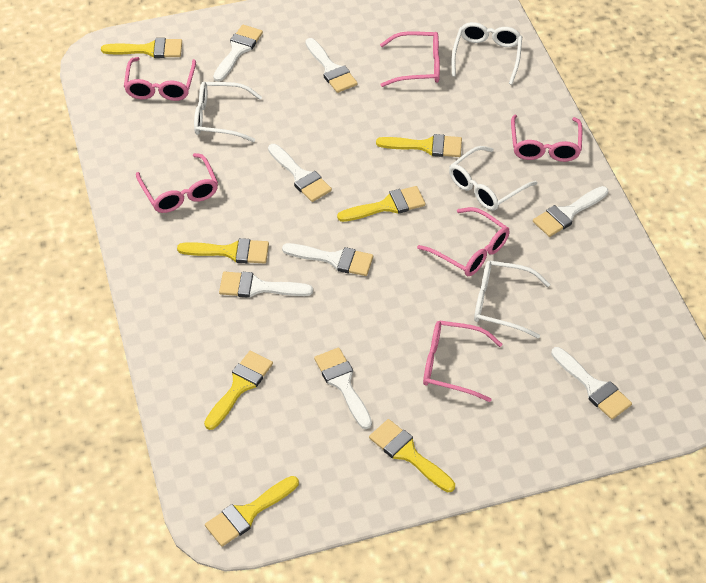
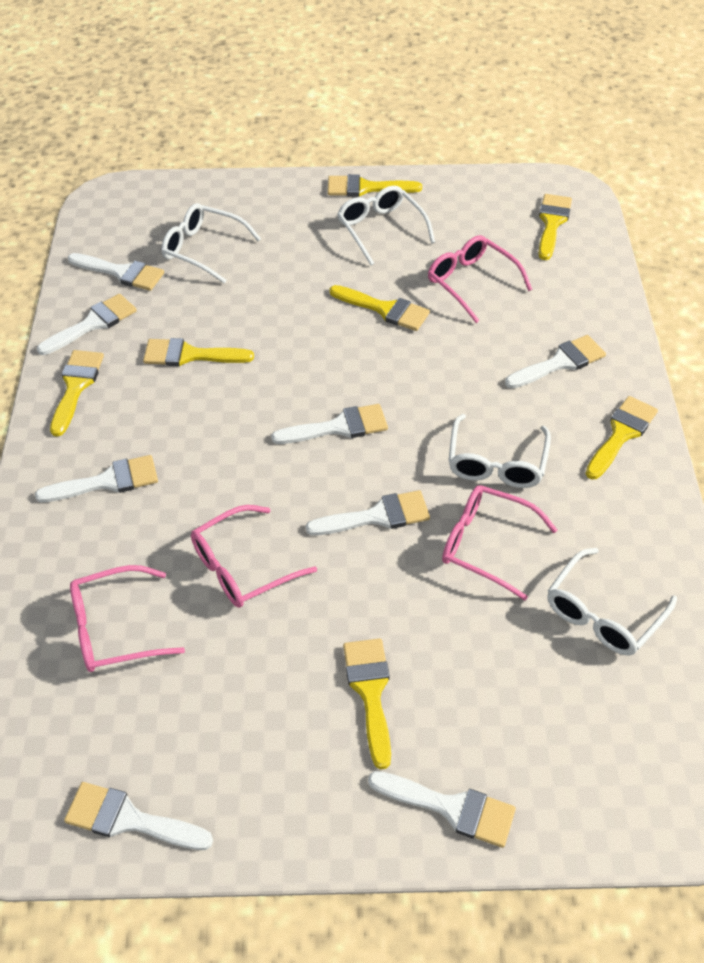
pink glasses: [124,57,196,101] [136,153,218,213] [380,31,440,87] [417,207,509,276] [423,320,502,402] [511,114,582,162] = 6 -> [70,565,185,672] [191,505,317,608] [428,235,532,323] [442,485,557,600] = 4

